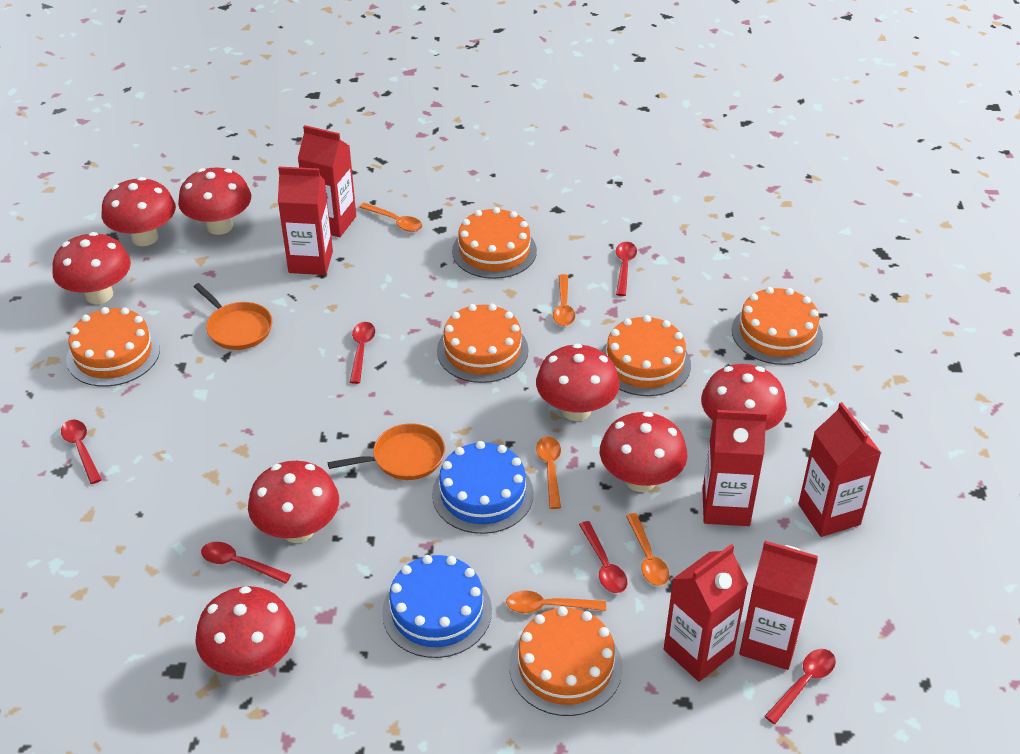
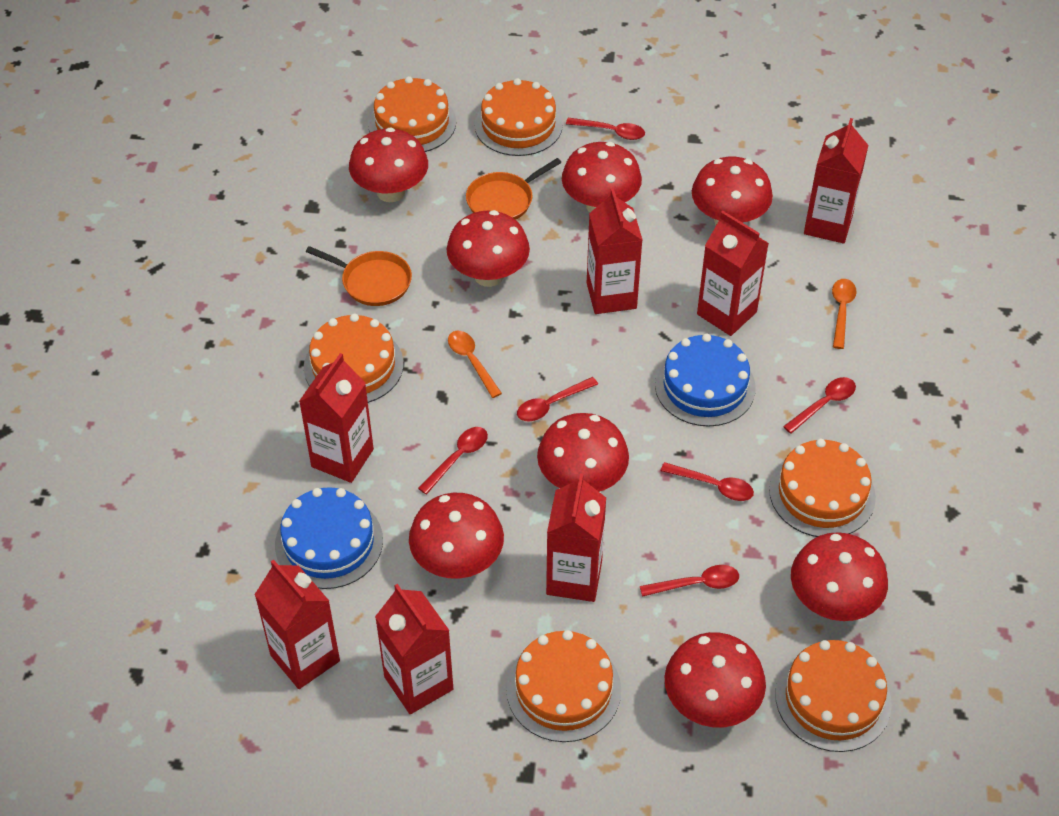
orange spoon: [359,203,422,232] [506,590,606,613] [536,436,561,509] [553,274,575,326] [626,513,670,586] = 5 -> [448,331,502,398] [832,279,856,349] = 2
red carton: [278,167,333,275] [298,125,356,237] [664,544,748,682] [702,410,767,526] [739,541,818,670] [798,402,881,537] = 6 -> [254,559,340,689] [299,353,374,483] [375,584,453,714] [546,473,606,602] [587,189,642,314] [697,211,769,336] [804,118,868,243] = 7

